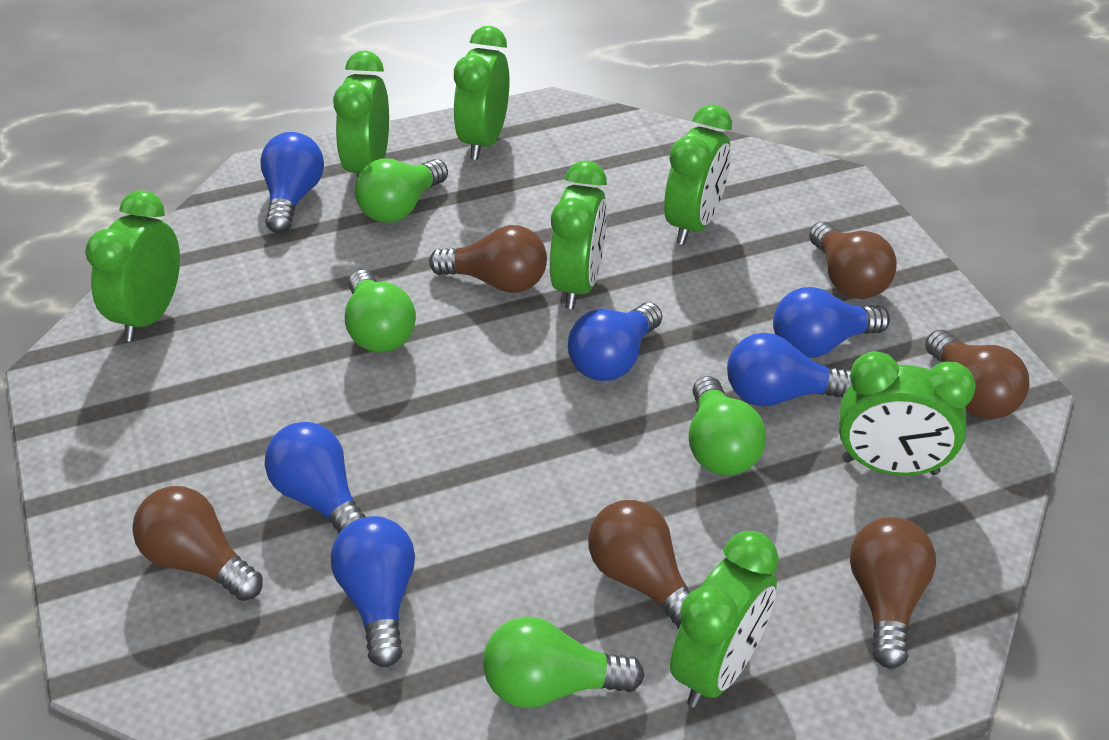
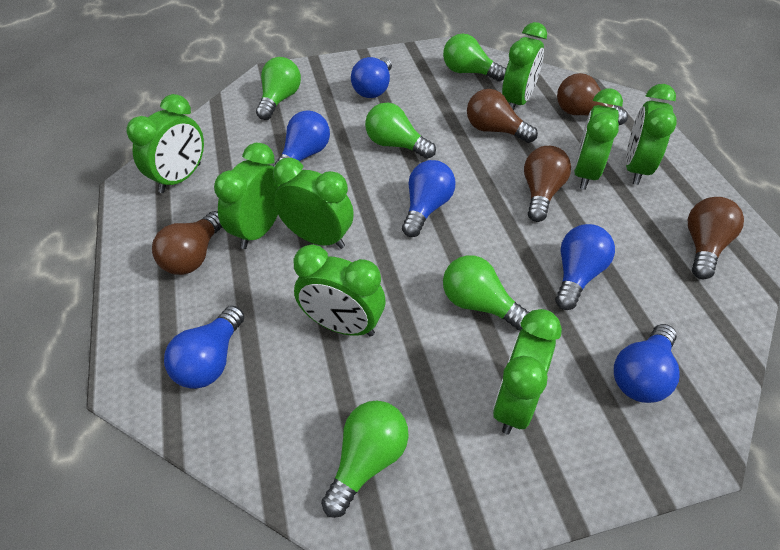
brown light bulb: [132,486,263,601] [429,225,547,293] [588,500,690,630] [809,222,897,299] [850,517,936,669] [925,330,1029,419] = 6 -> [152,211,223,275] [467,89,538,143] [524,146,571,222] [557,73,628,125] [688,197,744,279] = 5
green clock: [85,190,180,342] [333,51,389,177] [454,26,509,160] [550,160,607,309] [664,105,732,245] [670,531,779,707] [839,351,976,476] = 7 -> [127,94,204,193] [214,143,281,249] [273,158,354,249] [294,245,385,337] [493,309,562,435] [502,22,547,111] [574,89,623,190] [626,84,677,185] = 8
green light bulb: [345,270,416,353] [355,158,448,223] [483,617,645,708] [689,376,766,475] = 4 -> [256,57,301,120] [321,401,409,518] [365,103,436,159] [443,33,506,82] [443,255,529,331] = 5

